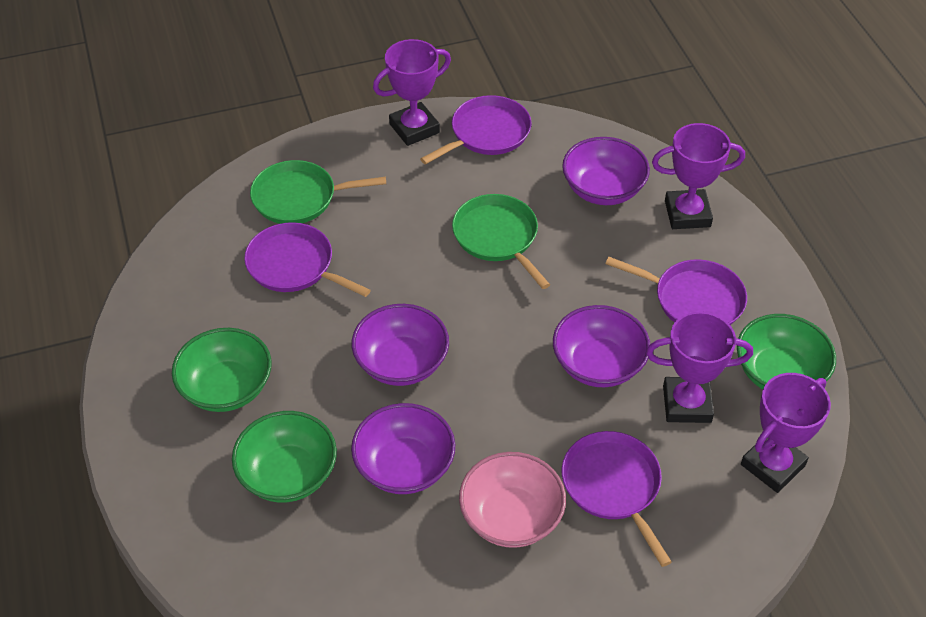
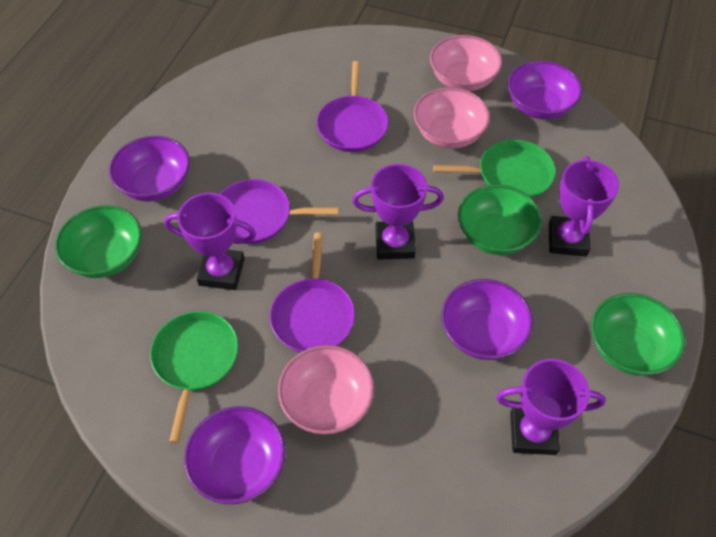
pink bowl: [459,452,566,548] = 1 -> [278,345,374,435] [414,87,490,149] [430,35,502,91] = 3
purple pan: [244,222,371,297] [420,95,531,165] [562,431,672,567] [605,257,747,325] = 4 -> [220,179,339,244] [270,232,355,352] [317,61,389,152] = 3

